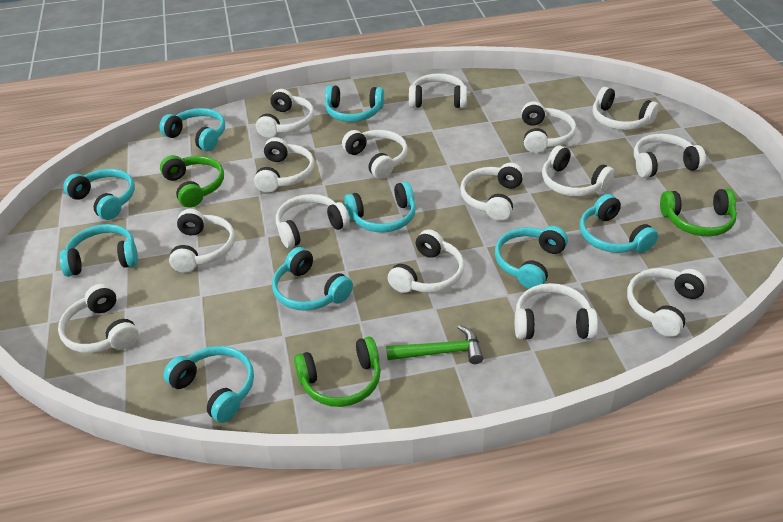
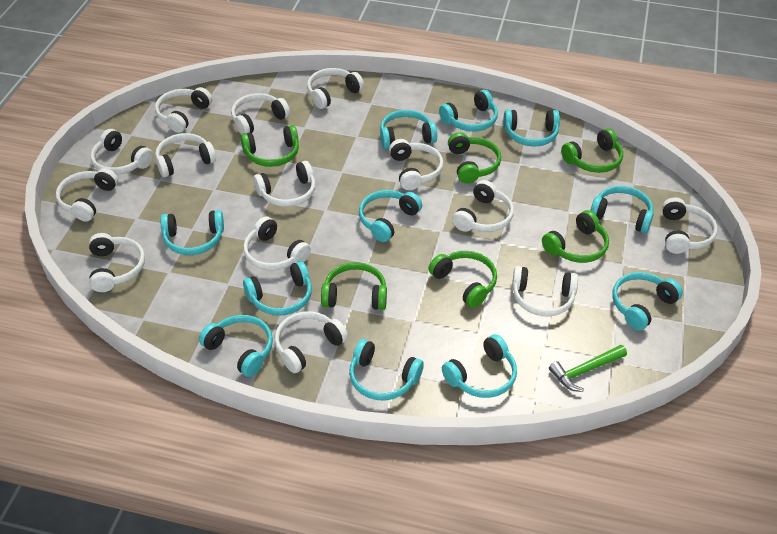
green headphones: [160,155,224,208] [294,337,381,407] [660,189,737,236] = 3 -> [241,125,299,167] [321,262,387,310] [429,251,497,308] [448,132,501,184] [542,210,609,263] [561,128,623,173] = 6
turquoise headphones: [59,224,138,277] [63,169,135,220] [159,108,225,151] [163,346,254,423] [272,247,353,311] [325,85,384,122] [344,181,416,232] [495,226,568,289] [580,194,658,253] = 9 -> [161,210,224,255] [199,315,273,377] [243,261,312,316] [349,339,424,400] [359,190,422,242] [380,110,437,149] [439,90,498,131] [442,334,517,398] [503,110,560,147] [590,186,654,233] [612,272,683,331] = 11
white headphones: [58,284,139,353] [169,209,235,273] [254,137,314,193] [256,89,314,138] [276,194,350,248] [342,130,408,179] [388,229,464,293] [409,73,467,108] [460,163,524,221] [515,283,598,339] [521,101,576,153] [542,146,615,196] [593,87,659,130] [627,268,707,337] [634,134,706,178] = 15 -> [56,168,118,221] [89,233,145,292] [90,129,153,175] [155,87,212,133] [155,133,216,177] [231,93,290,134] [243,216,311,270] [253,161,315,207] [275,311,348,373] [307,68,364,109] [389,139,443,190] [452,180,514,232] [512,266,578,316] [662,197,718,254] = 14

